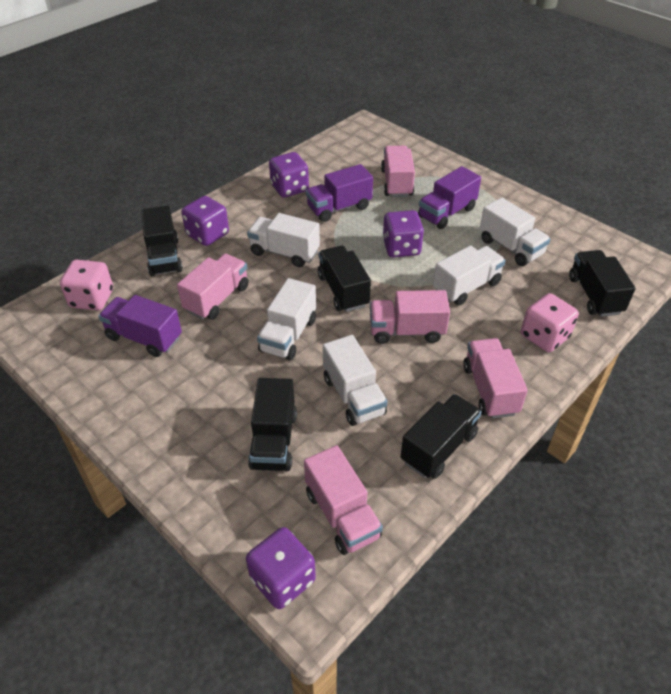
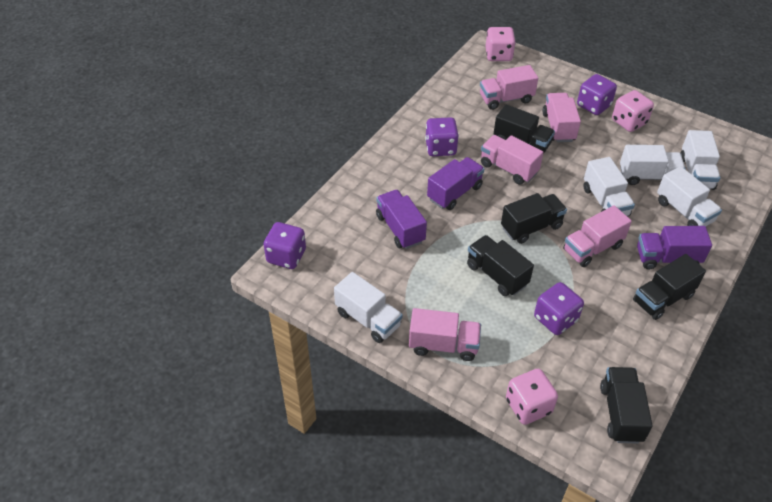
pink dice: [60,260,113,311] [521,293,579,352] = 2 -> [486,27,516,61] [506,369,558,425] [612,90,654,132] = 3

